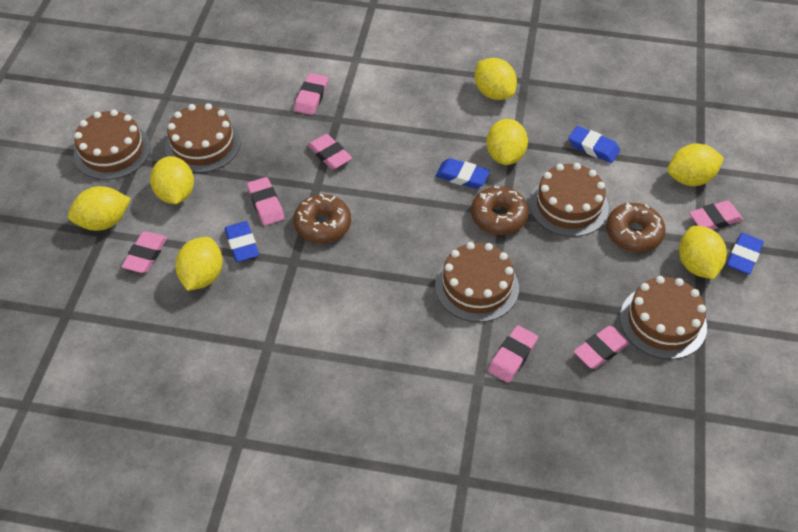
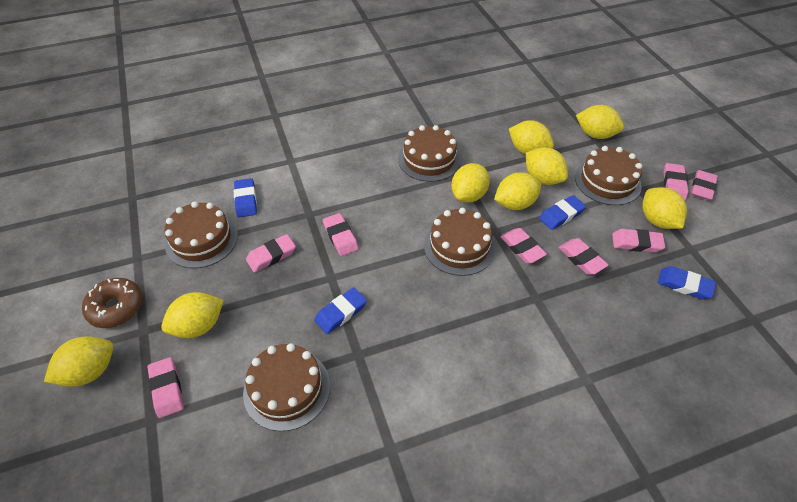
brown donut: [293,194,351,243] [471,186,529,235] [606,203,666,252] = 3 -> [82,278,143,328] = 1
pink eraser: [121,232,167,273] [247,177,284,226] [294,73,328,115] [307,134,352,170] [488,325,538,383] [574,326,629,369] [689,200,743,230] = 7 -> [147,357,184,418] [246,234,296,273] [323,213,359,256] [501,228,547,264] [559,238,609,275] [612,229,665,253] [663,163,688,200] [691,170,718,201] = 8
yellow lemon: [68,186,131,231] [150,156,194,204] [175,237,223,291] [475,58,517,100] [486,119,528,165] [667,144,724,186] [679,226,727,279] = 7 -> [44,336,113,387] [161,292,224,338] [451,163,490,202] [494,173,541,210] [509,120,554,154] [526,147,568,185] [576,105,624,139] [642,187,687,229] = 8

